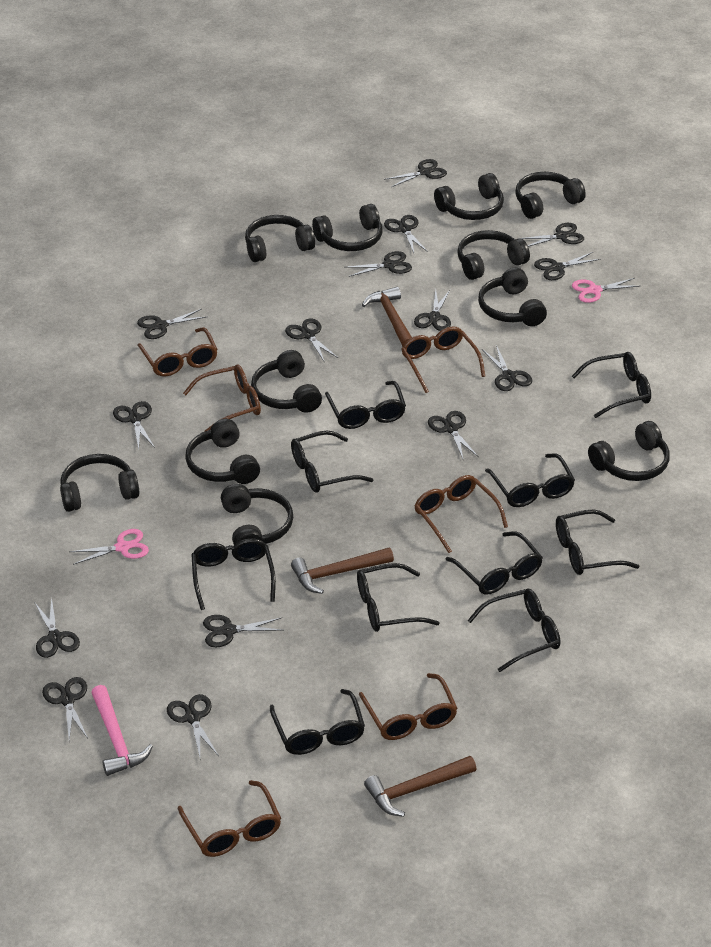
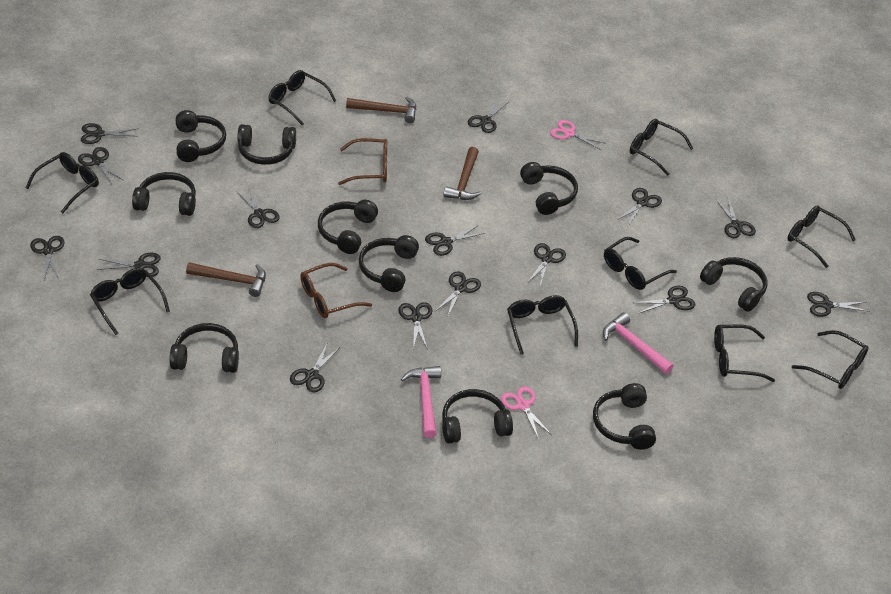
black glasses: [191,538,276,610] [270,689,365,755] [291,430,374,492] [325,381,406,429] [357,563,439,632] [446,531,543,595] [467,589,560,672] [485,453,575,507] [556,509,639,575] [572,352,651,418] = 10 -> [26,152,99,213] [90,268,170,335] [268,70,336,125] [507,295,578,355] [604,237,677,290] [630,119,694,176] [714,325,775,382] [788,205,856,268] [792,330,869,389] = 9
black headphones: [60,454,139,512] [185,419,260,484] [221,484,293,545] [245,215,315,262] [251,350,322,413] [312,204,382,251] [434,173,504,220] [457,230,530,280] [478,268,547,326] [515,172,586,219] [588,421,670,481] = 11 -> [132,172,196,216] [170,323,239,373] [176,110,226,162] [238,124,296,165] [318,200,378,254] [359,235,419,292] [442,389,513,443] [520,162,578,215] [593,383,656,450] [700,257,767,312] = 10
brown glasses: [137,327,218,377] [178,780,281,857] [183,364,261,432] [359,673,458,740] [401,326,485,393] [415,475,508,553] = 6 -> [300,263,372,318] [338,138,387,185] = 2
pink hammer: [91,685,153,776] = 1 -> [401,366,441,438] [603,312,674,374] = 2

